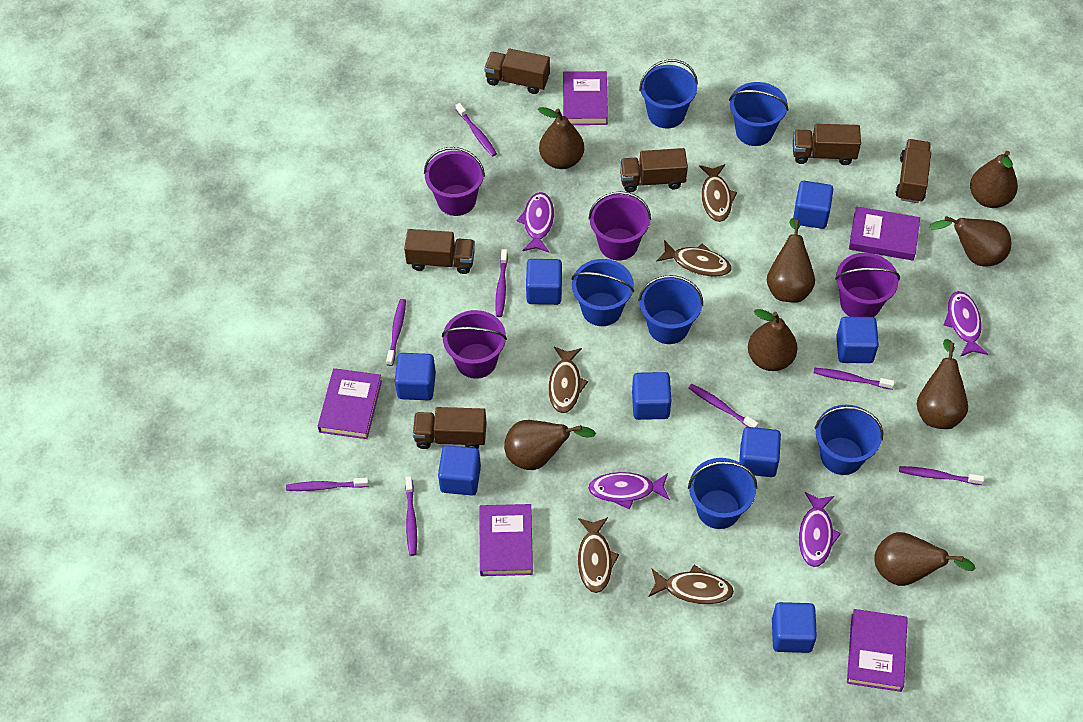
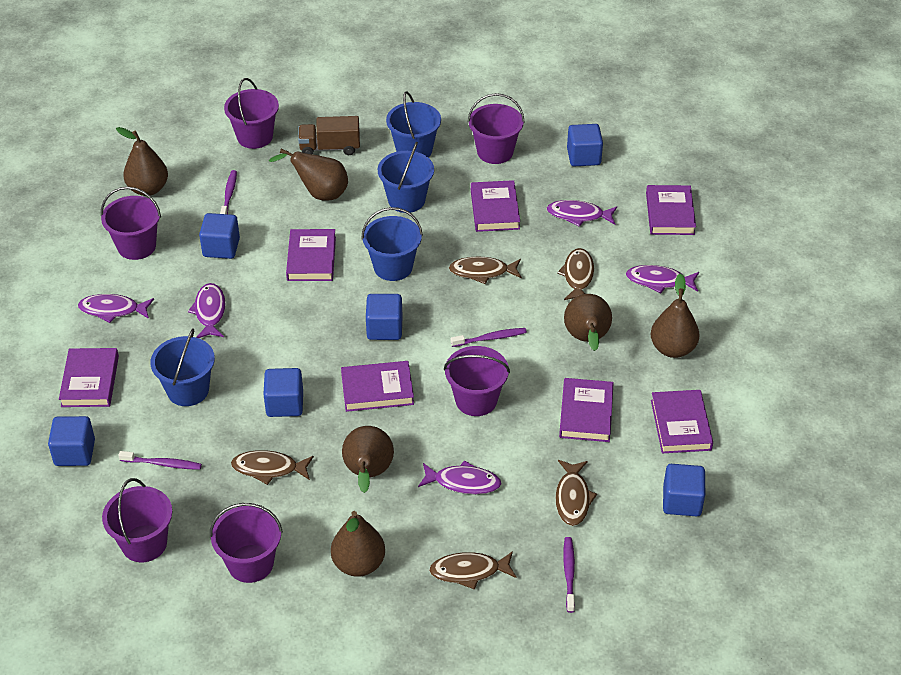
blue bucket: [571,259,634,326] [639,59,698,128] [639,275,703,344] [688,458,757,529] [729,82,788,146] [815,405,884,475] = 6 -> [150,328,215,406] [361,207,423,281] [378,142,434,213] [386,91,441,157] = 4
blue cube: [395,353,436,400] [438,445,481,495] [526,259,562,305] [632,372,671,420] [739,427,781,477] [772,602,817,653] [793,181,833,229] [836,317,879,363] = 8 -> [48,416,95,466] [199,213,240,259] [263,368,303,417] [366,294,403,340] [567,124,603,166] [663,464,705,516] = 6
brown pear: [504,420,596,470] [538,107,584,169] [748,309,798,371] [767,218,815,303] [874,532,976,586] [917,339,968,429] [929,216,1011,267] [970,151,1018,208] = 8 -> [116,127,168,196] [269,149,348,201] [331,511,385,577] [342,426,394,493] [564,294,612,351] [651,273,700,358] = 6
brown truck: [404,229,475,274] [412,407,486,449] [484,49,550,94] [620,148,688,192] [793,124,861,165] [896,139,931,203] = 6 -> [298,116,360,155] = 1
purple book: [318,368,382,439] [480,504,533,576] [563,71,608,125] [847,609,908,692] [849,206,920,261] = 5 -> [59,348,119,407] [286,229,336,281] [341,361,414,412] [471,180,520,232] [559,378,614,442] [646,185,696,235] [651,390,713,453] = 7
purple bucket: [424,147,485,216] [442,310,507,379] [588,191,651,261] [835,253,900,317] = 4 -> [101,187,161,260] [102,478,172,562] [210,503,283,583] [224,78,279,149] [444,346,510,416] [468,93,525,164] = 6
purple fish: [517,192,554,253] [588,472,670,509] [799,492,841,567] [944,291,988,357] = 4 -> [78,294,154,323] [188,283,225,338] [418,460,502,494] [547,200,617,227] [626,265,699,294] = 5
purple toothbrush: [286,478,369,491] [386,299,406,366] [405,476,417,556] [456,103,497,157] [495,249,508,317] [689,384,758,428] [814,368,895,390] [899,466,984,485] = 8 -> [118,451,202,470] [220,170,237,214] [451,328,527,347] [563,537,575,613] = 4

